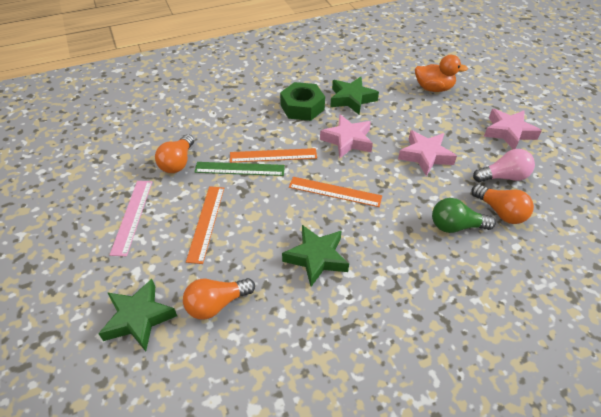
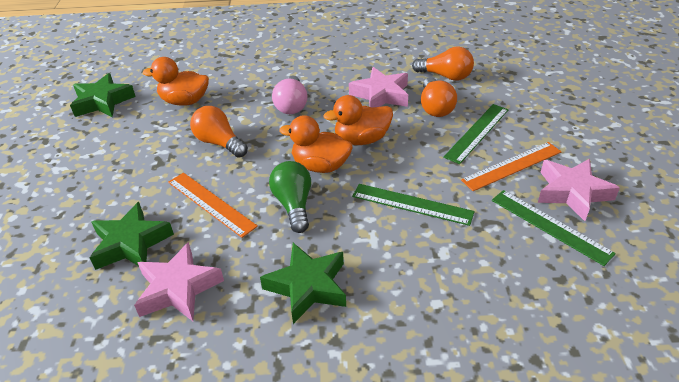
green nut: [280,82,325,121] = 1 -> none = 0
green ruler: [194,162,285,176] = 1 -> [352,184,475,226] [443,104,509,164] [492,190,616,266] = 3
orange duck: [415,55,468,92] = 1 -> [143,57,209,106] [279,115,353,173] [323,95,393,145] = 3
orange ruler: [186,186,224,264] [230,148,317,163] [289,177,382,207] = 3 -> [168,173,258,238] [461,142,561,191] = 2
pink ruler: [110,181,152,256] = 1 -> none = 0

